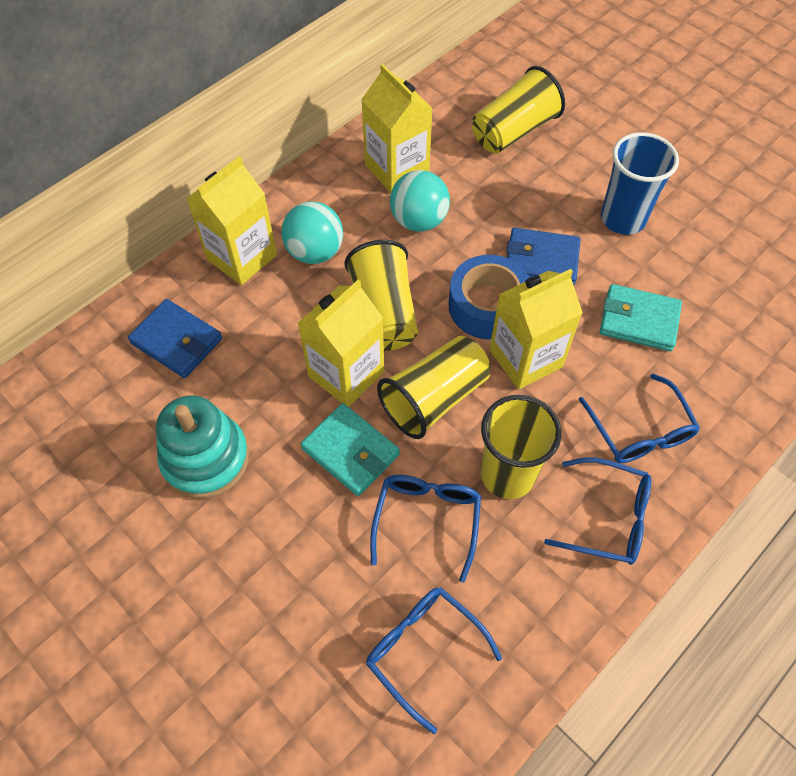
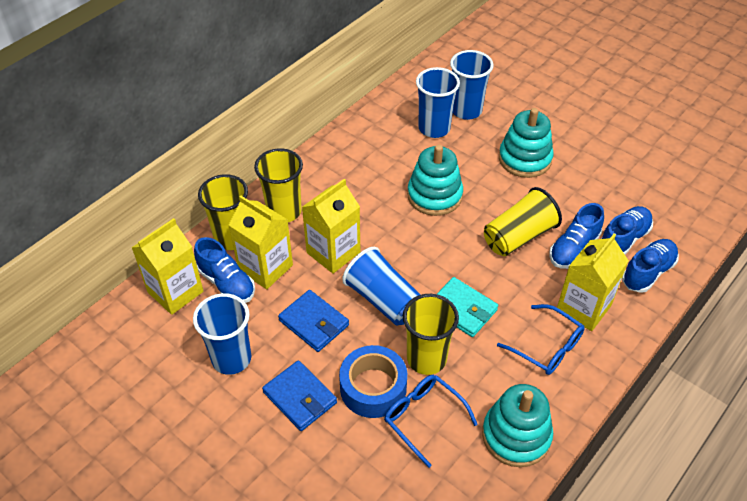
blue cup: [601,132,679,235] = 1 -> [193,293,251,375] [342,247,420,325] [416,67,460,138] [450,50,493,120] = 4
blue glasses: [366,587,502,734] [370,475,481,582] [544,457,651,565] [579,374,700,463] = 4 -> [384,375,478,468] [497,304,585,375] = 2
blue shoe: none = 0 -> [194,237,255,303] [549,203,604,269] [601,206,653,255] [622,239,679,293] = 4
turquoise ball: [281,201,343,264] [390,170,450,232] = 2 -> none = 0
turquoise stacking toy: [156,396,249,499] = 1 -> [407,145,463,216] [482,384,553,467] [499,108,554,178] = 3
turquoise wallet: [301,403,400,496] [600,284,682,351] = 2 -> [437,277,498,337] = 1

